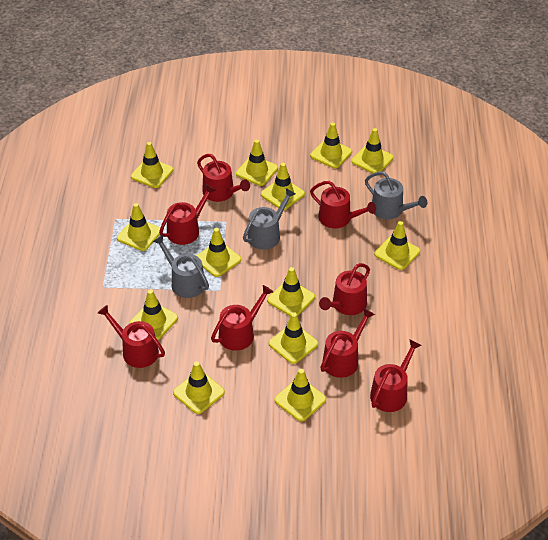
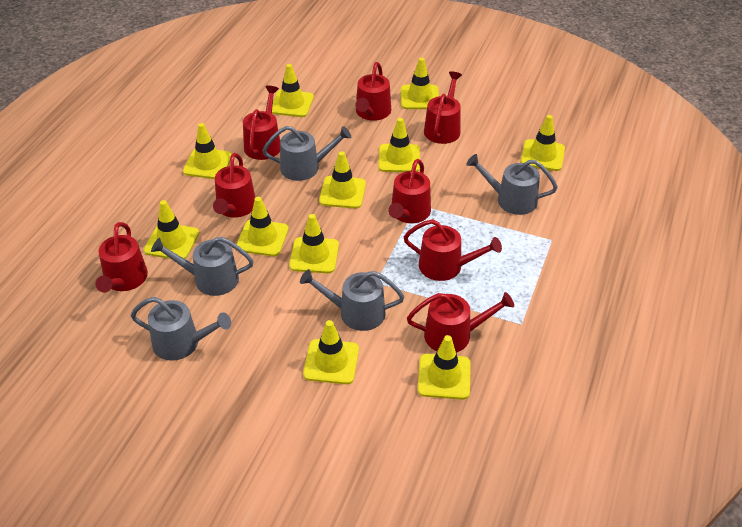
grey watering can: [153,235,209,298] [243,188,295,250] [365,171,427,219] = 3 -> [131,297,231,361] [151,237,254,296] [262,126,351,181] [300,269,404,331] [466,154,558,215] = 5
yellow traffic cone: [117,203,161,251] [129,290,178,340] [131,142,173,188] [173,361,225,414] [196,228,241,277] [236,140,278,186] [261,163,305,210] [267,267,315,316] [268,312,318,364] [274,369,326,422] [310,122,352,168] [351,128,394,173] [374,221,420,270] = 13 -> [144,200,199,259] [183,123,232,179] [236,197,289,256] [272,64,314,117] [289,214,339,273] [303,320,359,384] [319,151,366,209] [378,118,420,172] [401,58,439,109] [418,335,471,400] [521,115,565,171] = 11

